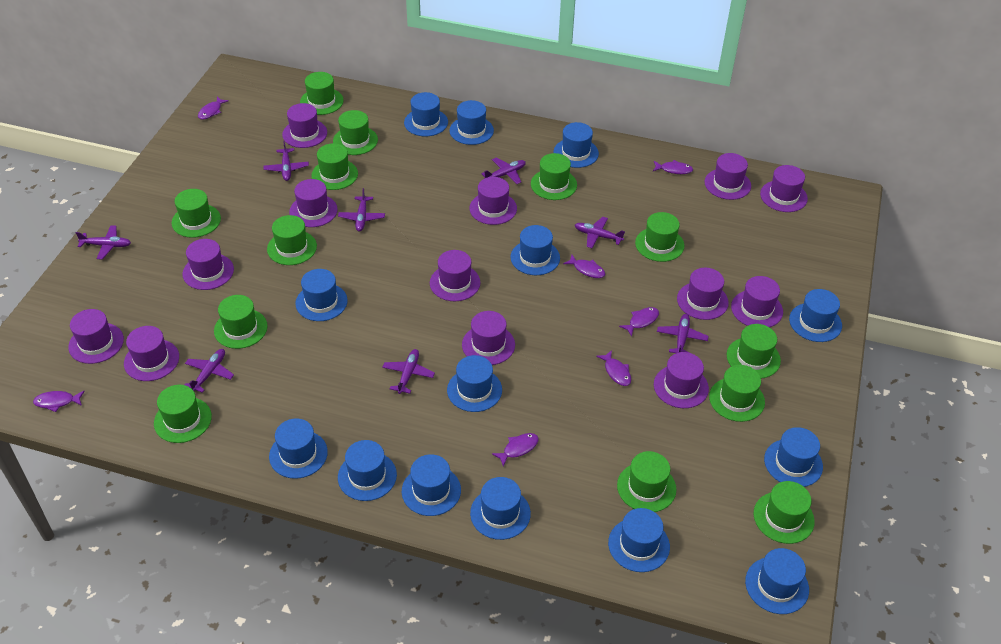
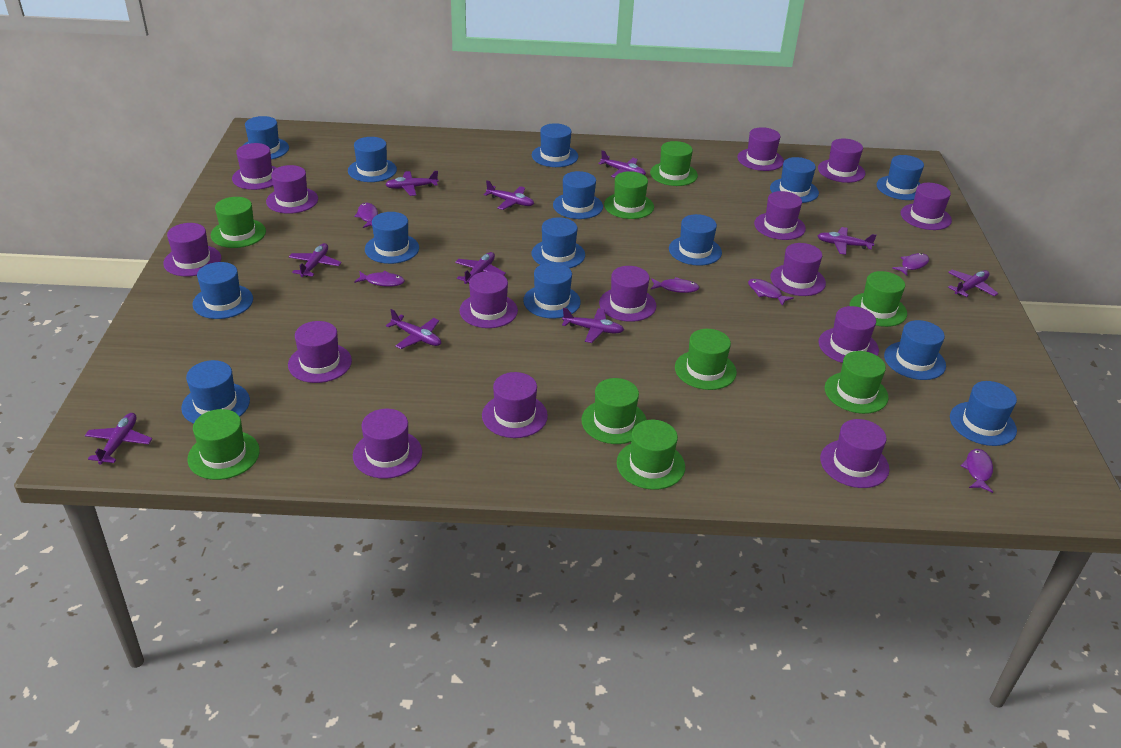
green hat: [154,385,212,443] [172,189,221,238] [214,295,268,349] [267,215,317,265] [300,72,344,115] [312,143,358,190] [333,110,378,155] [531,153,577,200] [617,451,676,512] [635,212,684,262] [709,365,765,422] [727,324,781,379] [754,481,815,544] = 13 -> [187,409,260,480] [211,197,266,248] [581,378,647,444] [604,171,654,219] [617,420,685,490] [650,141,698,186] [675,329,737,390] [825,351,889,414] [849,271,907,327] = 9
purple fish: [33,391,85,412] [198,97,229,120] [492,433,539,467] [563,255,605,278] [596,350,631,386] [619,307,659,337] [653,160,693,174] = 7 -> [354,203,378,228] [354,271,405,287] [651,277,700,293] [748,279,794,306] [892,253,929,276] [961,449,993,493] = 6
purple hat: [68,309,124,364] [124,326,179,381] [182,239,234,290] [282,103,327,148] [289,179,338,227] [430,250,480,301] [462,311,515,365] [469,177,517,225] [654,352,709,408] [677,268,729,320] [705,153,751,200] [731,276,783,327] [760,165,808,212] = 13 -> [163,223,221,277] [232,143,277,190] [266,165,318,214] [288,321,352,383] [353,409,422,479] [460,271,518,328] [482,372,548,438] [599,266,656,322] [737,127,784,171] [754,191,806,240] [770,243,826,296] [818,138,865,183] [819,306,879,363] [820,419,889,488] [901,183,952,230] = 15
purple plane: [76,225,131,260] [185,349,234,393] [264,141,309,181] [338,188,385,232] [382,349,435,394] [481,157,526,184] [575,217,625,248] [657,314,709,353] = 8 -> [85,413,152,465] [289,243,342,277] [385,171,439,196] [386,309,441,349] [455,252,506,284] [484,181,534,210] [562,308,624,343] [598,150,646,178] [818,227,877,255] [948,270,998,297] = 10

